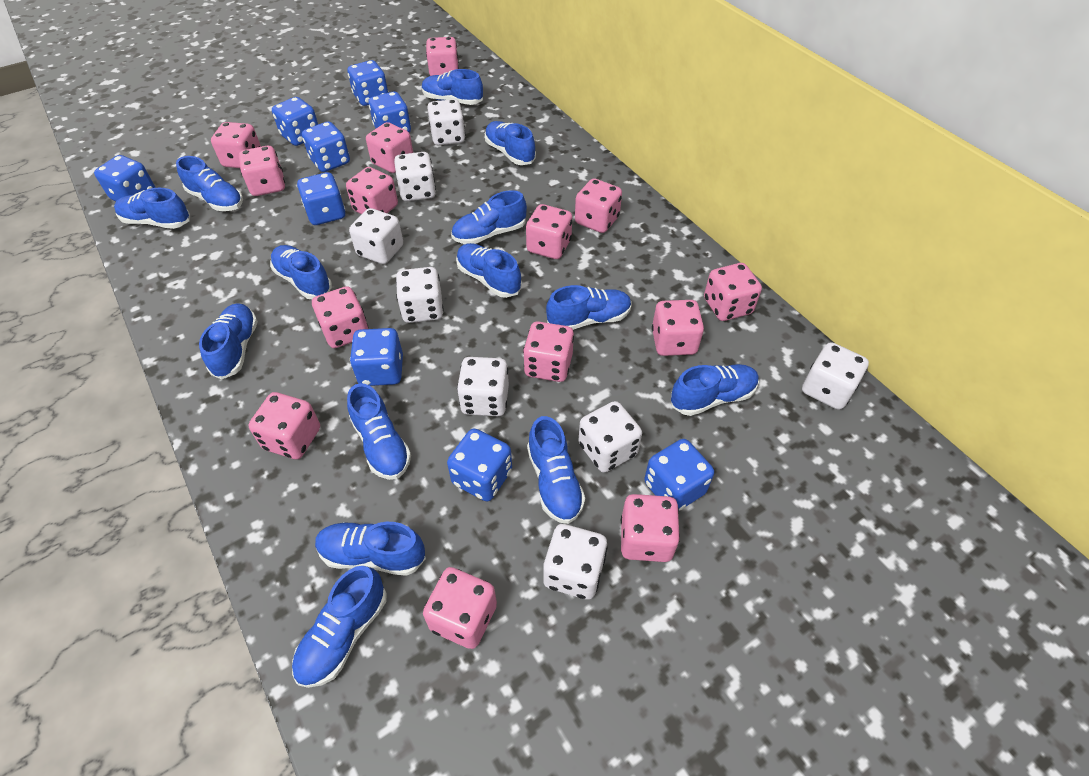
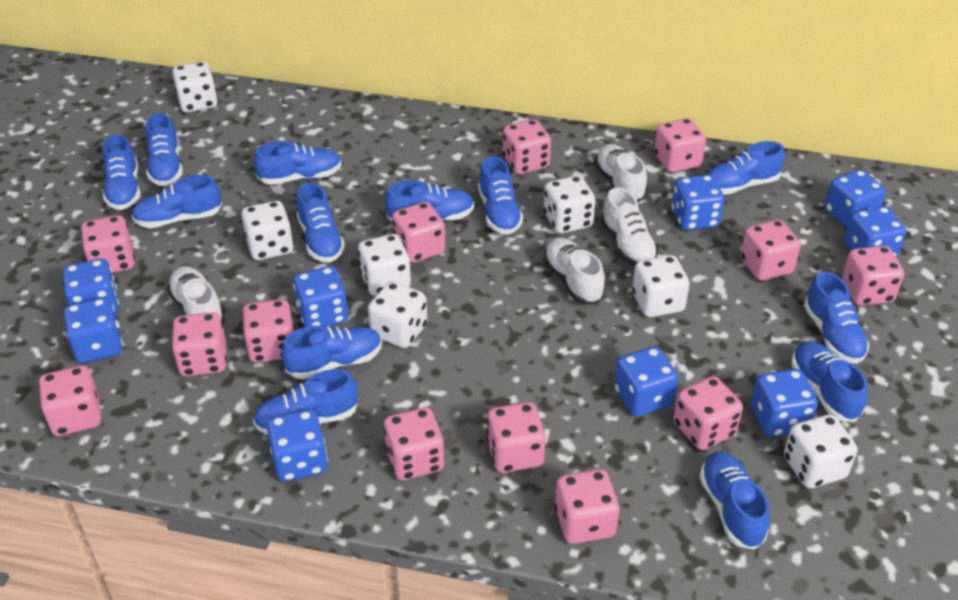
blue shoe: [114,188,190,229] [176,156,243,211] [199,303,258,379] [270,245,332,299] [292,566,387,688] [315,522,426,576] [347,383,411,480] [422,69,483,105] [451,190,527,244] [456,243,522,298] [485,121,536,165] [527,416,585,524] [546,285,632,330] [671,364,759,416] = 14 -> [103,134,141,210] [131,175,222,228] [146,113,183,186] [253,369,358,435] [254,141,342,185] [281,326,382,379] [297,183,345,262] [385,180,474,221] [478,156,523,235] [699,451,770,550] [706,141,785,195] [791,341,868,422] [804,272,870,364] = 13
pink dice: [211,122,261,168] [239,146,285,196] [249,392,320,459] [312,286,368,348] [346,167,398,214] [366,122,413,173] [423,567,497,649] [426,37,459,76] [523,321,574,382] [526,204,572,259] [575,178,622,233] [621,494,680,562] [652,300,704,356] [704,263,762,321] = 14 -> [39,366,101,436] [81,215,135,273] [171,312,227,376] [242,299,294,363] [383,407,445,480] [392,202,445,263] [487,402,546,473] [503,119,551,174] [555,469,620,544] [654,118,706,173] [673,376,743,450] [740,220,801,281] [842,246,904,306] = 13
white dice: [349,208,403,264] [394,152,436,201] [396,267,444,323] [427,99,465,145] [457,357,509,416] [543,524,608,600] [578,401,642,473] [802,342,869,410] = 8 -> [172,62,218,113] [241,201,293,260] [358,234,411,296] [368,281,427,348] [544,176,595,234] [632,255,690,317] [784,414,858,488] = 7
white shoe: none = 0 -> [167,266,225,325] [543,237,605,304] [594,144,647,202] [601,188,658,266] = 4

